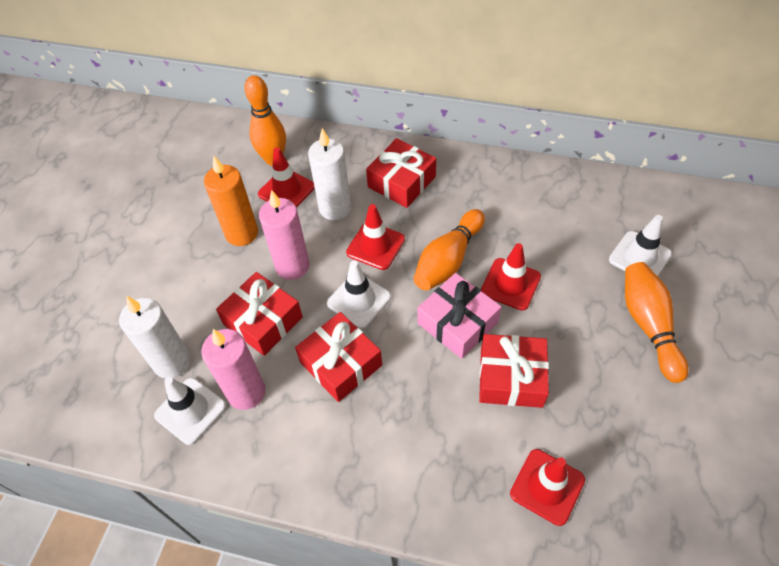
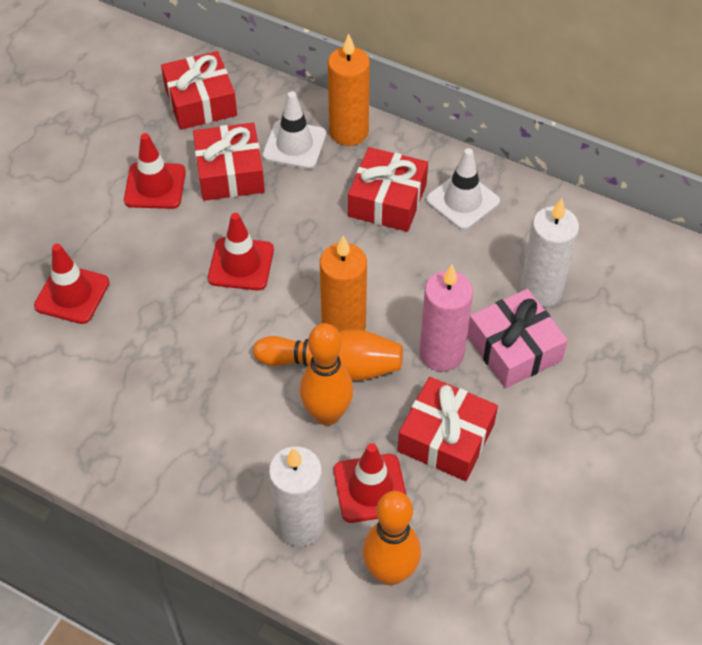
orange candle: [204,156,258,246] = 1 -> [320,236,367,331] [328,34,370,146] = 2
pink candle: [201,329,265,410] [259,190,310,280] = 2 -> [419,265,473,372] = 1
white traffic cone: [154,377,226,445] [327,260,391,328] [609,215,672,276] = 3 -> [262,92,327,169] [426,148,500,230] = 2

